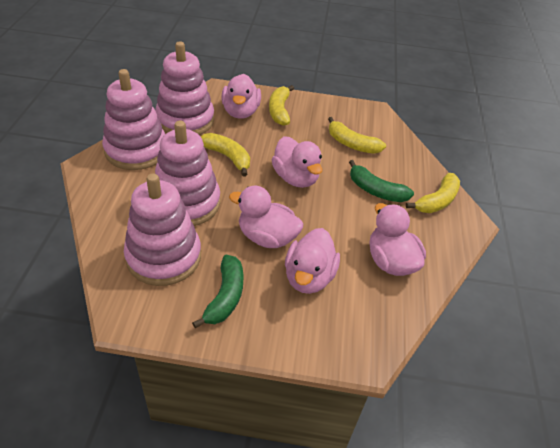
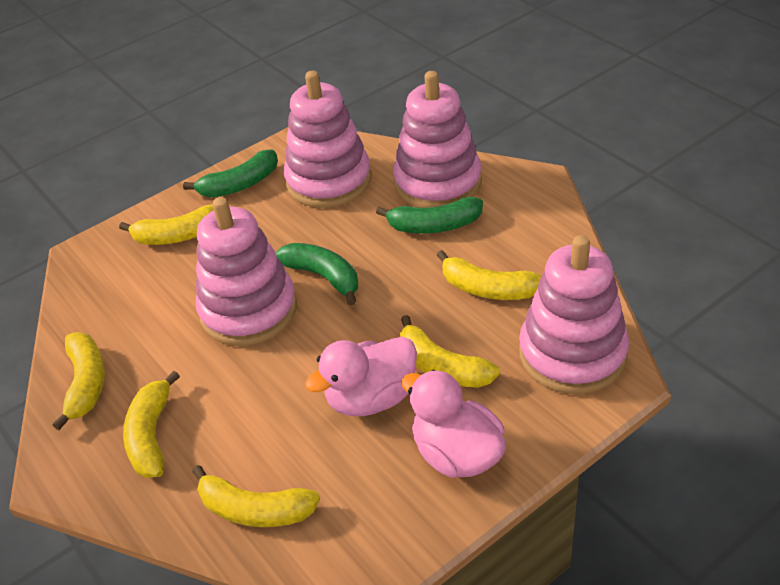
green banana: [192,255,243,329] [349,160,414,202] = 2 -> [183,150,278,197] [275,243,358,305] [376,197,483,233] = 3
pink duck: [221,74,261,119] [229,186,303,248] [272,136,323,188] [285,228,340,294] [370,203,426,276] = 5 -> [305,336,417,416] [401,370,506,478] = 2
yellow banana: [201,133,250,177] [269,85,294,126] [328,117,386,154] [406,173,460,213] = 4 -> [53,332,105,430] [119,205,213,245] [123,371,180,478] [192,465,320,527] [400,315,500,388] [437,250,542,300] = 6

